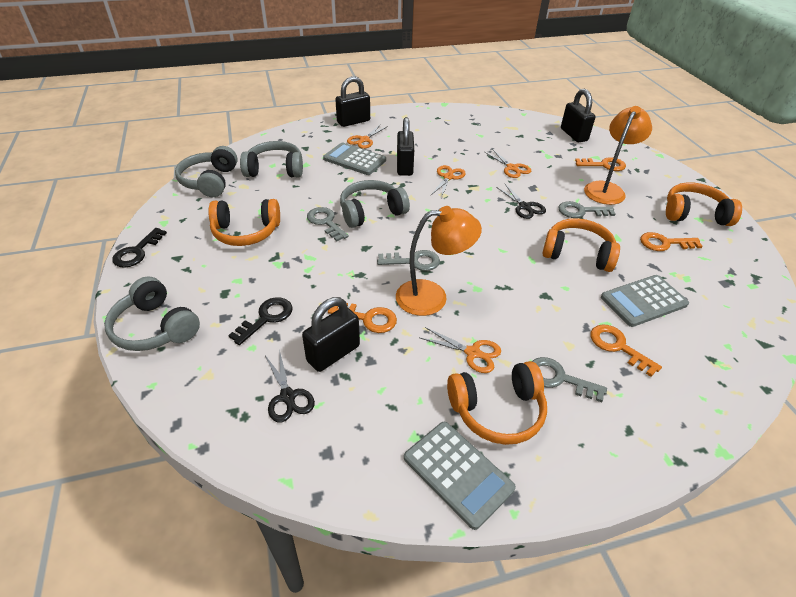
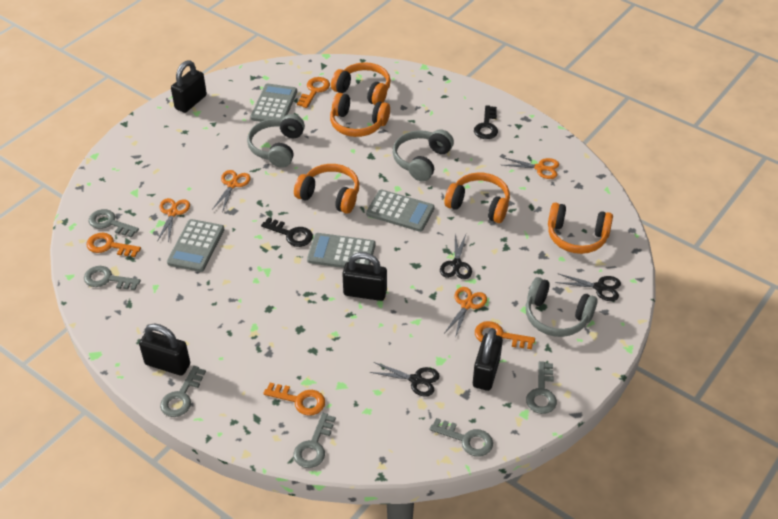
black scissors: [265,350,315,422] [496,184,546,219] = 2 -> [370,362,440,397] [440,234,472,279] [555,273,621,301] = 3
grey calculator: [323,142,386,175] [404,422,516,530] [601,275,689,327] = 3 -> [167,219,224,272] [250,84,297,122] [307,233,375,268] [366,190,435,232] = 4
grey headphones: [104,277,200,351] [175,146,238,197] [240,141,303,178] [340,180,410,228] = 4 -> [247,114,305,168] [393,129,454,182] [526,277,598,337] = 3
grey key: [307,207,349,241] [377,250,440,271] [531,357,607,402] [558,201,615,218] = 4 -> [84,266,141,290] [89,209,139,237] [160,366,206,417] [293,413,336,468] [430,418,493,457] [526,361,557,414] = 6
orange headphones: [208,199,280,246] [447,361,547,445] [542,218,620,272] [666,182,742,226] = 4 -> [294,164,359,214] [330,93,390,137] [331,62,391,105] [445,173,510,223] [548,202,613,254] = 5
orange lamp: [396,206,482,316] [584,106,652,205] = 2 -> none = 0

